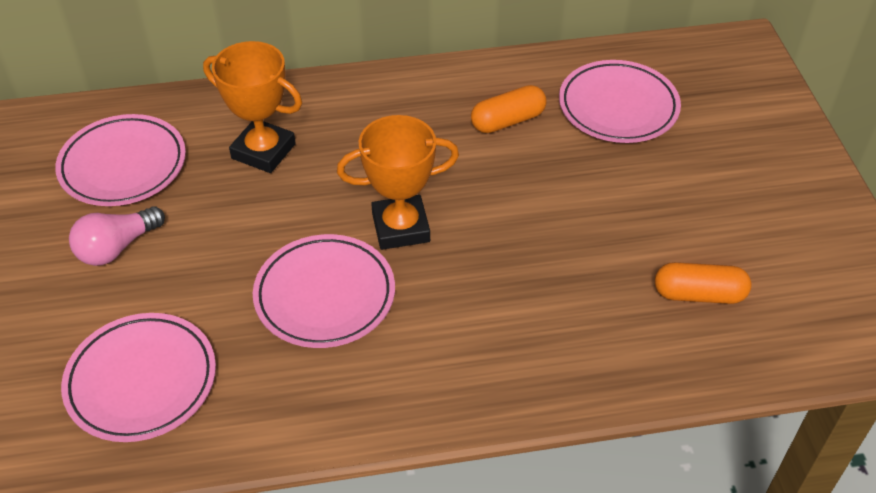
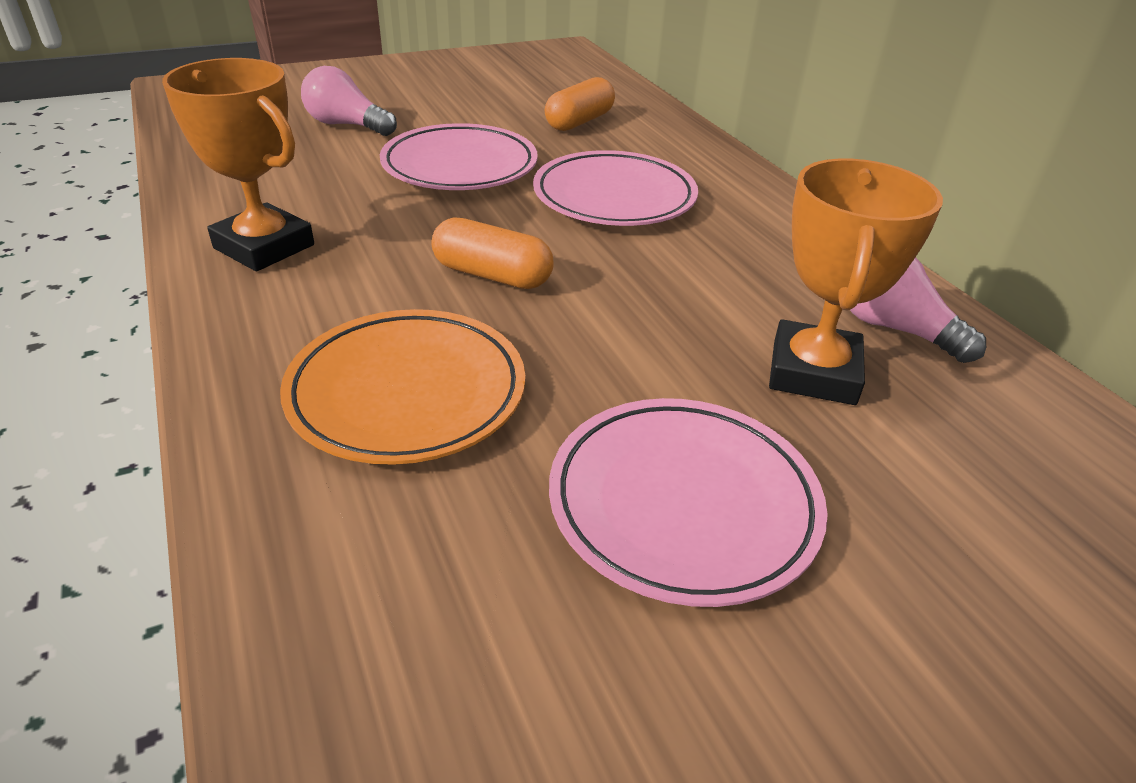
orange plate: none = 0 -> [280,309,525,465] = 1
pink light bulb: [69,206,165,266] = 1 -> [301,66,397,136] [850,257,986,363] = 2
pink plate: [55,114,186,206] [61,313,216,442] [253,234,395,348] [559,60,681,143] = 4 -> [380,123,538,190] [533,150,698,226] [549,398,828,607] = 3

